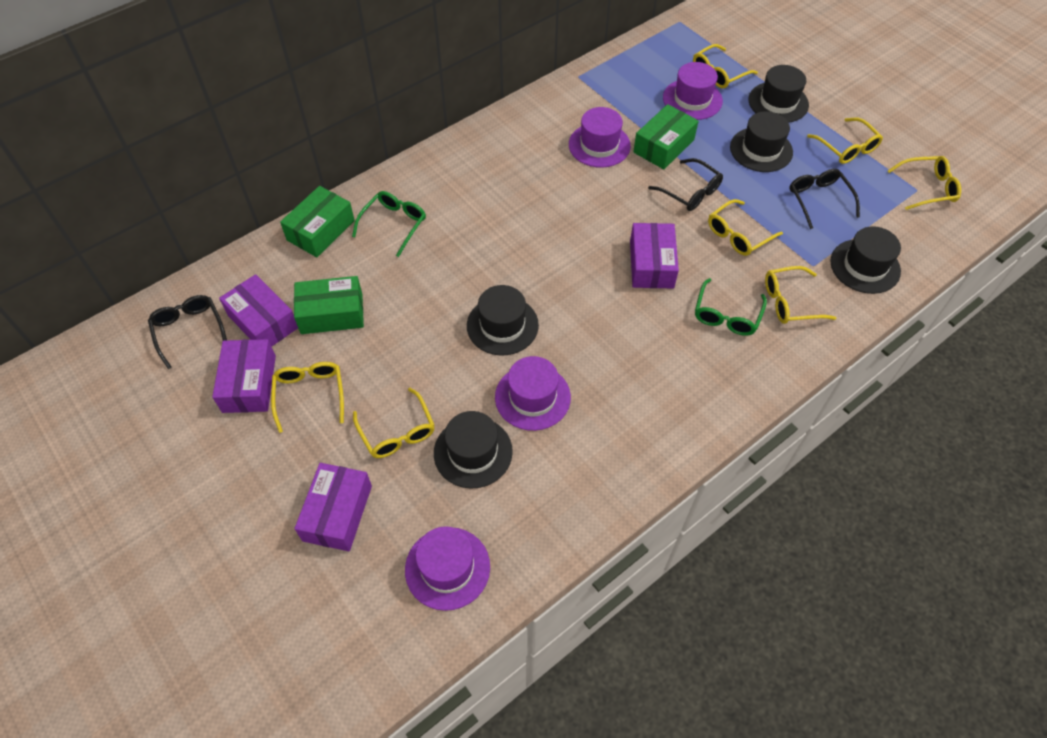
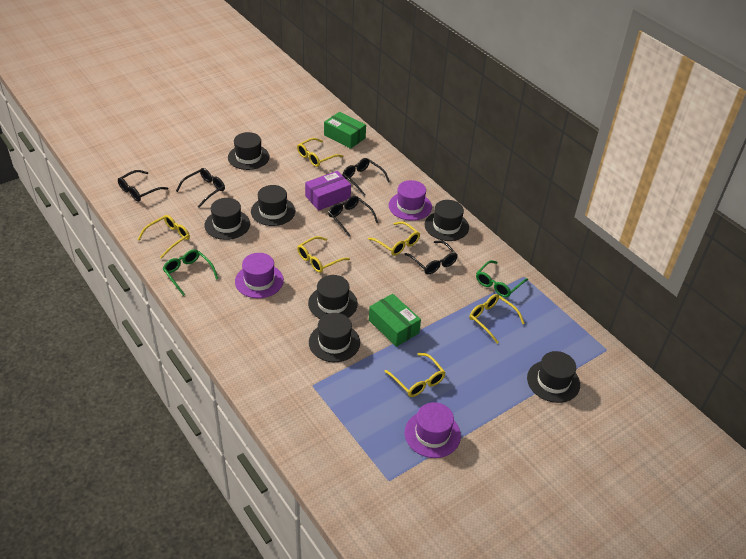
black glasses: [148,295,227,369] [648,158,723,211] [789,169,860,229] = 3 -> [118,170,168,202] [176,168,225,208] [328,196,378,237] [342,158,390,196] [404,240,458,274] = 5
black hat: [434,411,513,489] [467,285,539,356] [730,111,793,172] [749,65,809,123] [830,226,901,294] = 5 -> [204,198,250,240] [228,132,270,170] [251,185,295,226] [308,275,358,319] [309,313,360,362] [425,200,469,241] [527,351,580,403] = 7
green box: [280,186,355,257] [294,276,364,334] [633,104,699,169] = 3 -> [324,112,366,149] [369,294,421,347] = 2
purple box: [212,339,276,413] [219,274,298,347] [295,463,372,551] [630,223,679,288] = 4 -> [305,171,351,211] = 1
purple hat: [405,526,490,611] [495,356,571,431] [569,107,631,168] [663,62,723,120] = 4 -> [235,253,284,298] [389,180,432,221] [405,402,461,458] = 3
yellow glasses: [271,362,344,433] [353,388,435,458] [693,44,758,89] [708,199,783,256] [765,266,836,324] [807,118,883,164] [888,156,961,210] = 7 -> [137,215,190,259] [297,138,343,167] [297,236,350,273] [368,221,420,256] [384,353,446,397] [469,294,525,344] = 6

